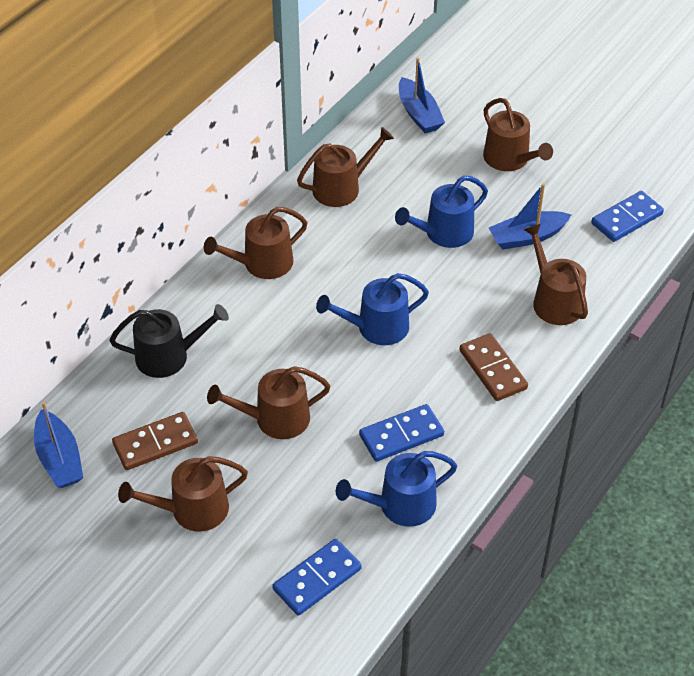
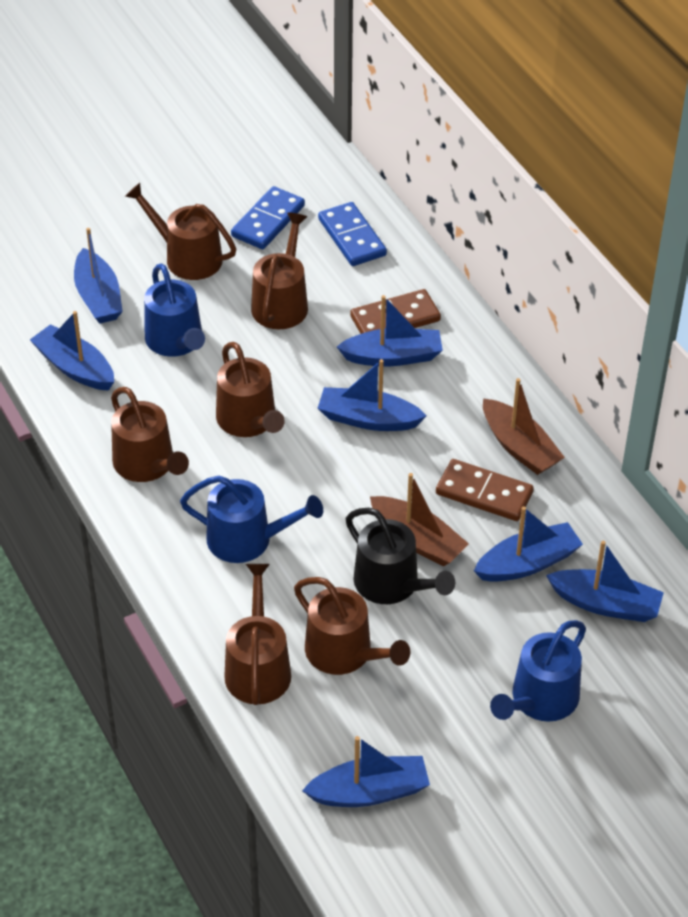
blue boat: [34,402,83,488] [399,57,445,133] [489,184,571,250] = 3 -> [30,311,114,391] [74,228,123,323] [302,736,430,807] [317,359,426,431] [337,295,443,367] [474,506,583,582] [546,541,664,622] = 7
blue domino: [272,539,362,616] [359,404,444,462] [591,191,664,242] = 3 -> [231,186,305,249] [318,202,387,266] = 2
brown boat: none = 0 -> [370,473,469,566] [483,378,565,475] = 2

